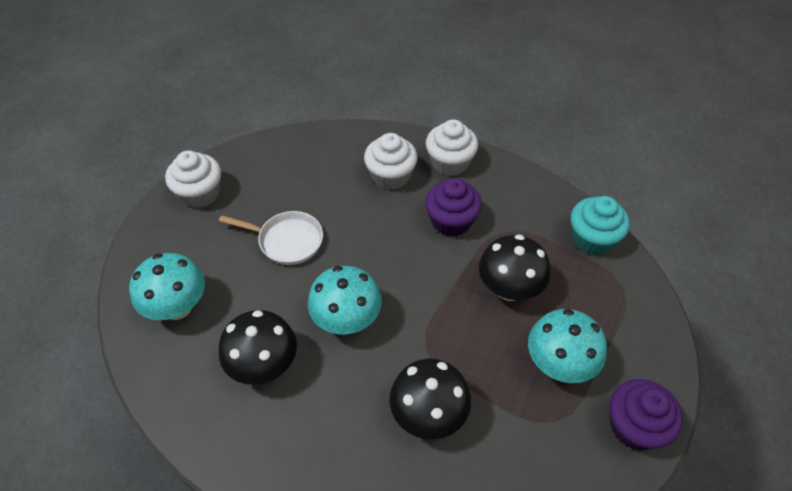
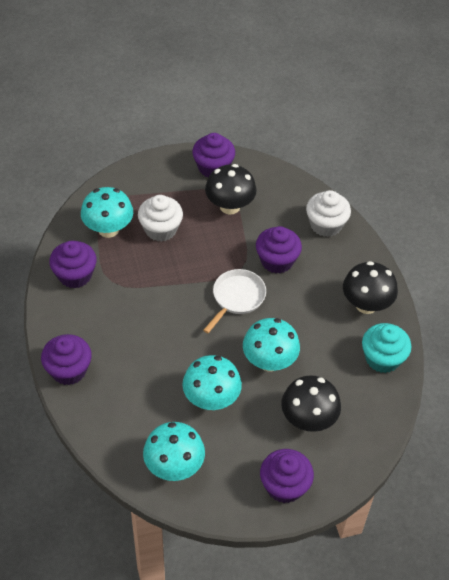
purple cupcake: [425,178,482,237] [610,379,683,450] = 2 -> [41,334,92,385] [49,241,97,288] [192,133,235,178] [256,226,302,273] [260,449,314,503] = 5
turquoise mushroom: [129,253,205,320] [308,266,382,334] [528,309,607,383] = 3 -> [81,187,133,238] [143,422,205,481] [182,355,242,410] [243,318,300,372] = 4
white cupcake: [165,150,221,208] [364,133,418,190] [426,119,478,176] = 3 -> [138,195,183,242] [306,190,351,237] = 2

